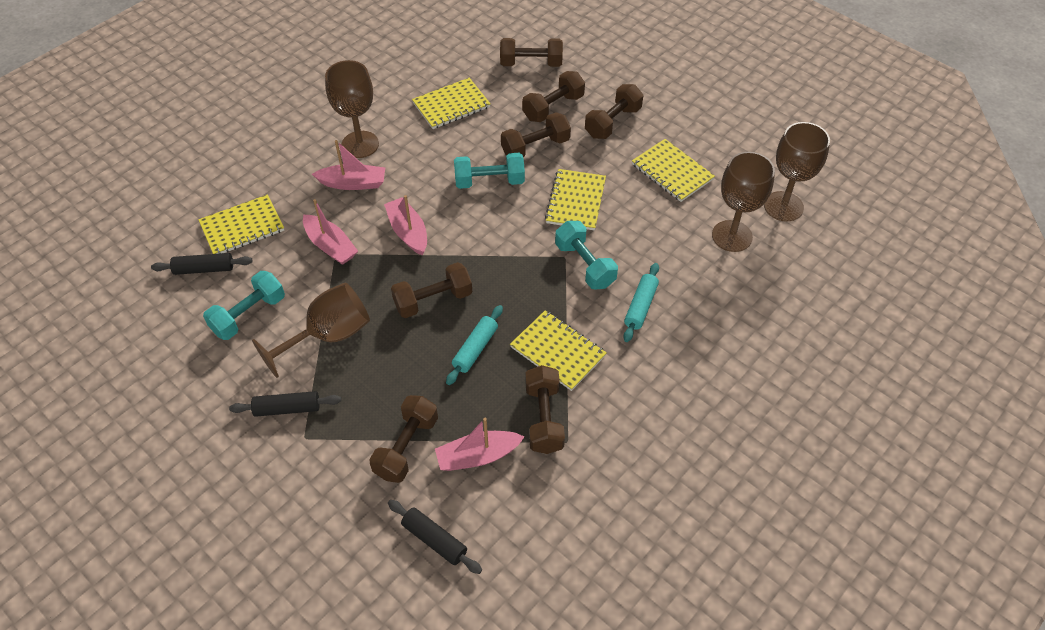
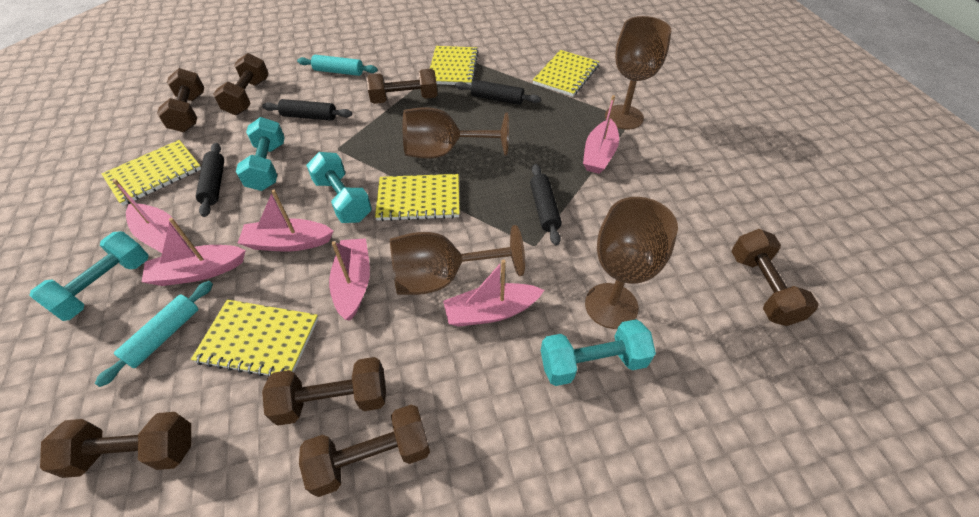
black rolling pin: [151,253,253,275] [229,391,341,417] [388,500,482,574] = 3 -> [196,143,224,217] [262,99,352,121] [455,80,541,105] [530,164,562,246] = 4
pink boat: [303,199,358,265] [312,140,385,190] [384,195,427,255] [435,418,525,471] = 4 -> [113,179,187,253] [142,218,246,286] [238,190,334,251] [329,238,370,321] [443,259,544,327] [583,95,619,174] = 6
turquoise dumbbell: [203,271,285,340] [454,153,525,189] [555,221,618,289] = 3 -> [29,231,149,321] [236,117,285,191] [306,152,372,223] [541,319,656,386] = 4

